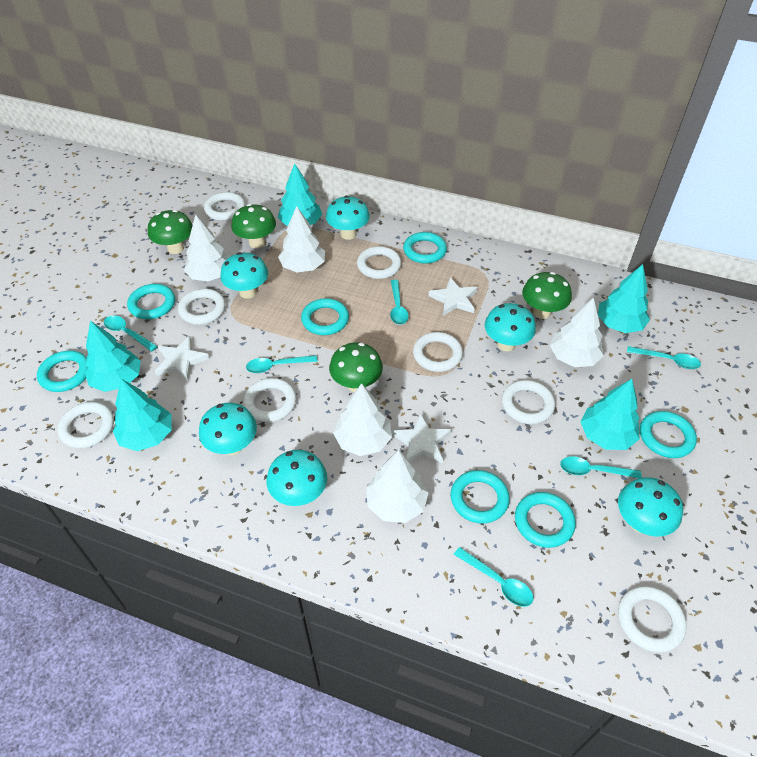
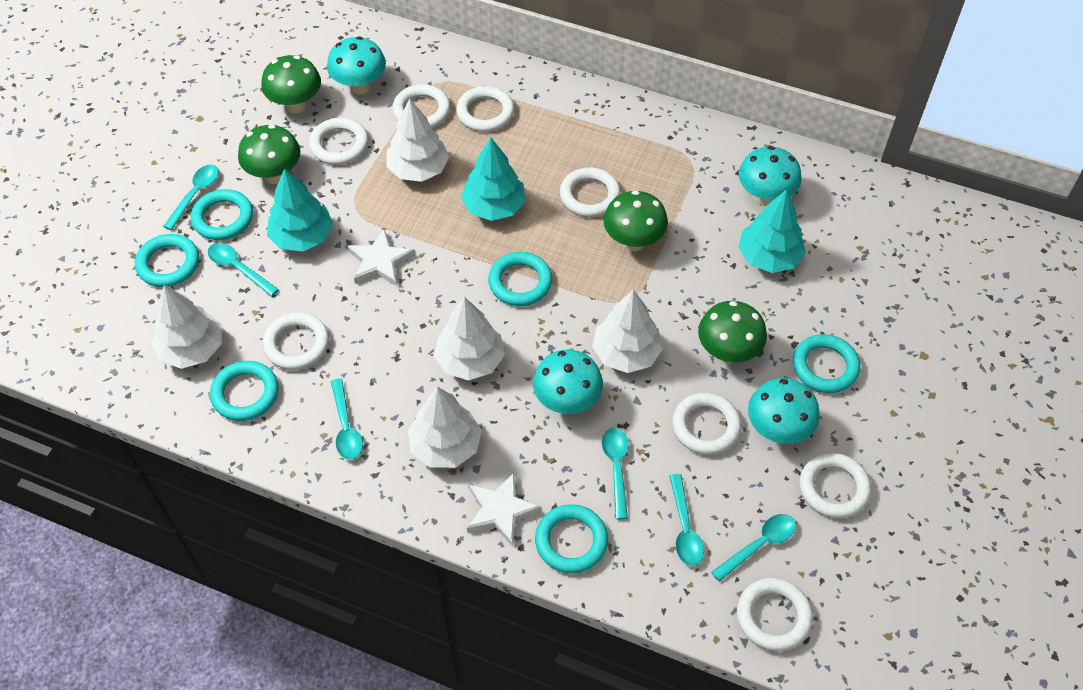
turquoise mushroom: [199,403,257,455] [220,252,268,299] [267,450,327,506] [326,195,370,240] [485,303,536,351] [618,477,683,537] = 6 -> [327,36,386,95] [533,350,603,414] [739,146,802,206] [748,378,820,444] = 4
turquoise ring: [37,351,88,392] [127,284,175,319] [301,298,349,335] [403,232,447,264] [451,470,510,523] [515,492,576,548] [640,411,697,458] = 7 -> [135,234,199,287] [191,189,253,240] [210,361,278,421] [488,252,552,306] [535,504,608,573] [793,334,860,393] = 6
turquoise tree: [85,321,141,392] [113,378,172,451] [278,163,323,226] [580,379,640,450] [598,264,650,333] = 5 -> [267,168,333,251] [461,137,526,221] [738,189,806,273] = 3
white star: [155,336,210,380] [392,413,451,464] [429,277,478,316] = 3 -> [347,229,415,286] [467,473,542,547] = 2

